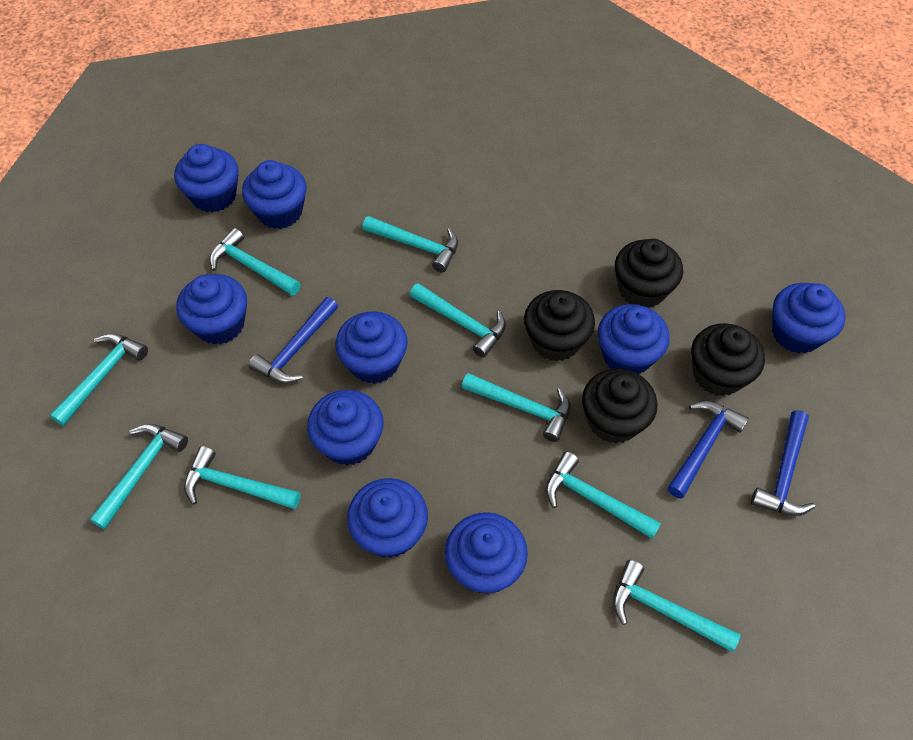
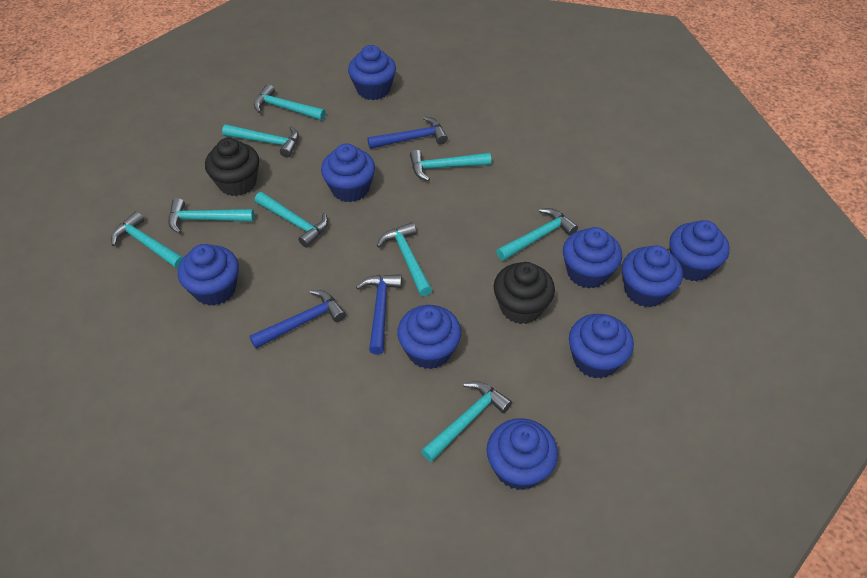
black cupcake: [524,290,595,361] [582,369,658,444] [615,239,683,308] [691,323,765,396] = 4 -> [205,138,259,196] [494,262,555,324] = 2

